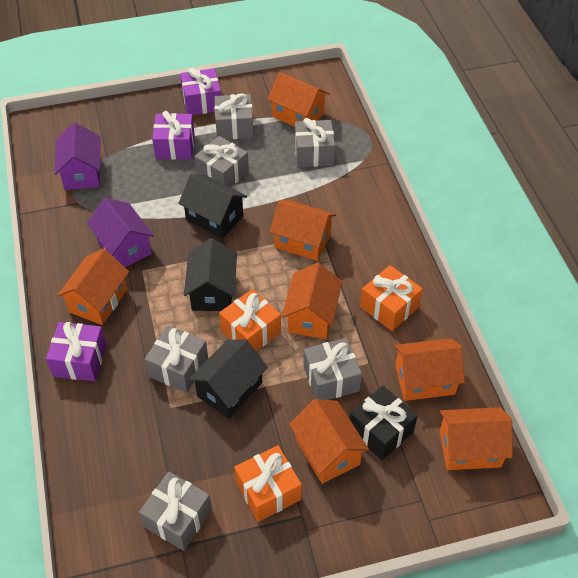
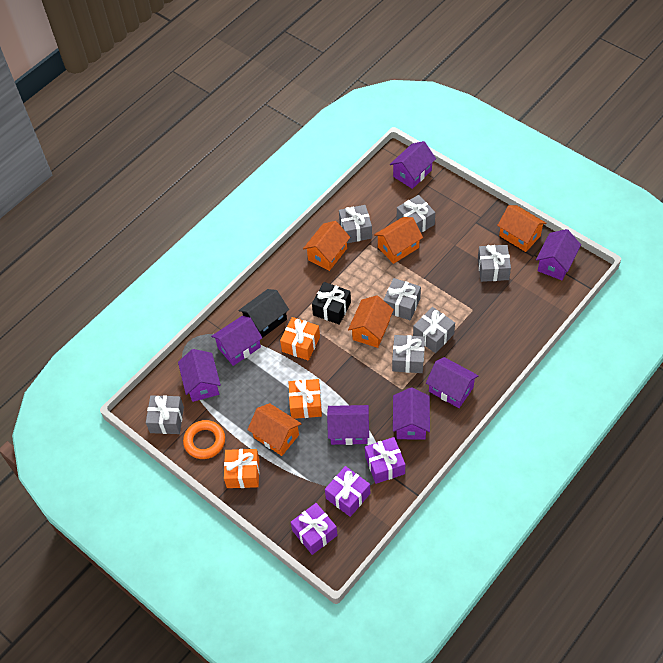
black house: [178,174,247,239] [184,238,237,311] [188,339,268,419] = 3 -> [238,289,289,338] = 1
grey gift: [139,471,212,551] [144,325,208,393] [194,136,249,188] [214,93,254,139] [295,118,335,167] [303,338,362,400] = 6 -> [146,395,184,434] [339,205,372,243] [383,278,421,320] [392,335,425,373] [397,195,435,233] [413,307,455,353] [478,245,511,282] = 7
orange house: [57,249,129,325] [268,72,329,127] [270,200,336,261] [282,262,342,339] [289,399,369,484] [394,338,465,401] [440,407,513,470] = 7 -> [247,403,302,456] [303,221,350,271] [348,295,394,348] [374,217,423,264] [497,205,547,252] = 5
orange ring: none = 0 -> [183,420,225,459] = 1
purple house: [55,122,100,190] [87,198,154,267] = 2 -> [178,349,221,402] [211,315,262,366] [327,405,369,445] [390,141,436,189] [393,387,430,440] [426,357,478,408] [536,229,581,280] = 7

